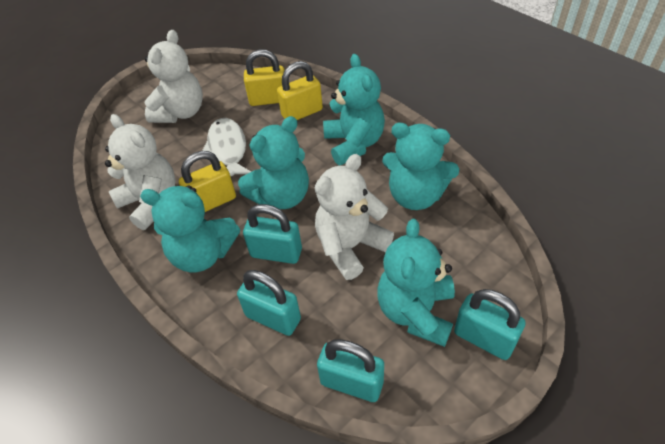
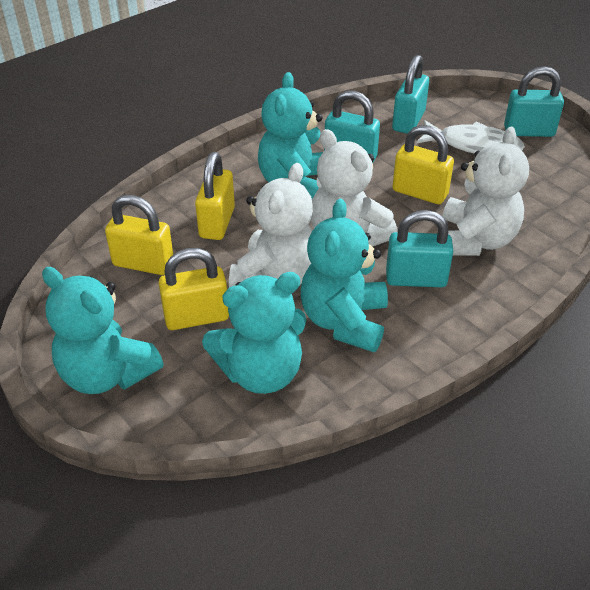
turquoise teddy bear: [140,185,240,273] [238,116,309,209] [323,54,385,166] [377,219,455,347] [382,123,459,210] = 5 -> [42,267,164,394] [202,272,306,394] [258,72,323,199] [301,199,388,352] = 4
yellow padlock: [179,151,236,212] [244,49,285,106] [277,61,323,120] = 3 -> [105,195,173,275] [159,248,229,330] [195,152,235,240] [392,125,454,204] = 4

